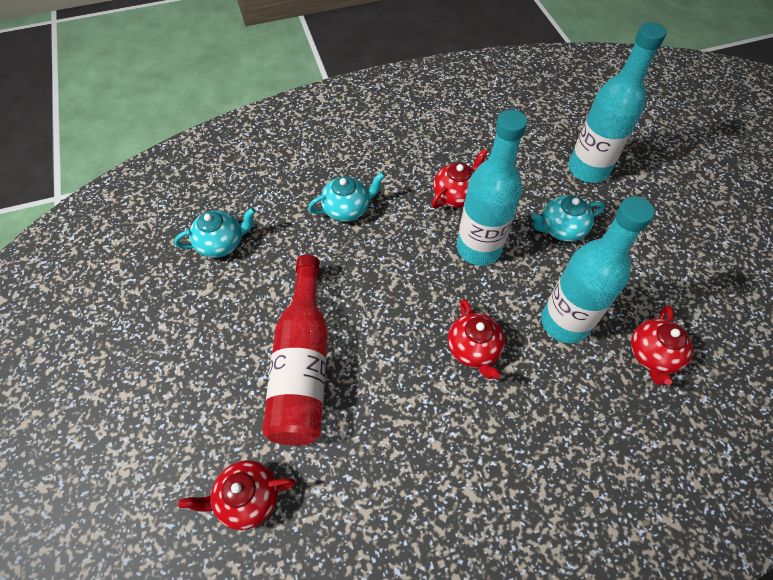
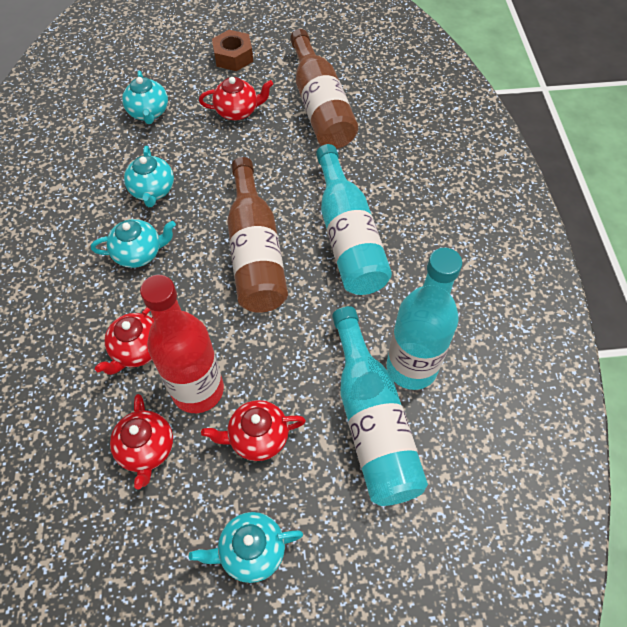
brown bottle: none = 0 -> [227,157,288,313] [290,29,358,149] = 2
brown nut: none = 0 -> [212,30,253,71] = 1
turquoise teapot: [174,208,256,258] [308,172,385,222] [531,195,605,242] = 3 -> [91,219,176,268] [122,71,168,124] [124,146,174,207] [189,512,303,583] = 4

